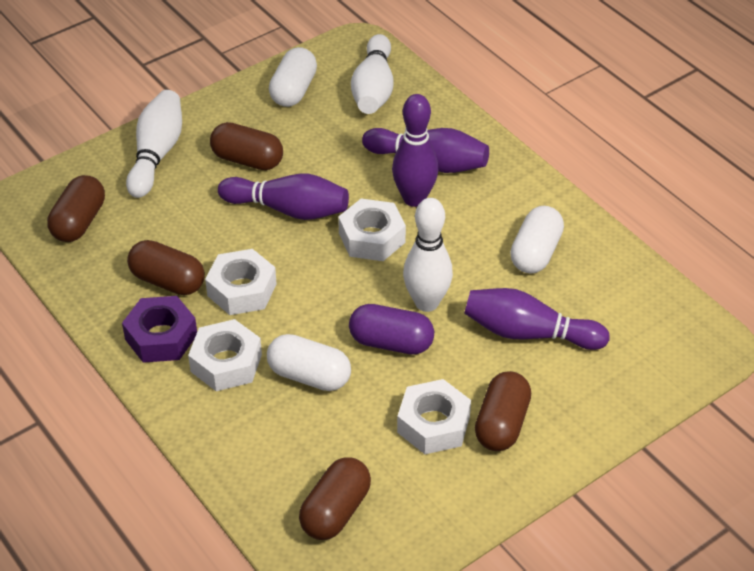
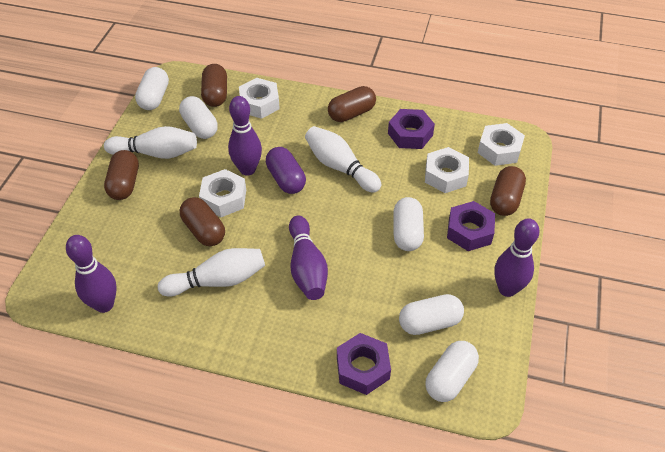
purple nut: [122,296,197,363] = 1 -> [337,333,391,395] [388,109,435,149] [447,201,495,251] = 3
white capsule: [267,334,351,391] [269,47,317,107] [510,206,564,273] = 3 -> [135,67,169,110] [179,96,218,139] [393,197,424,251] [399,294,464,335] [425,341,479,402] = 5

